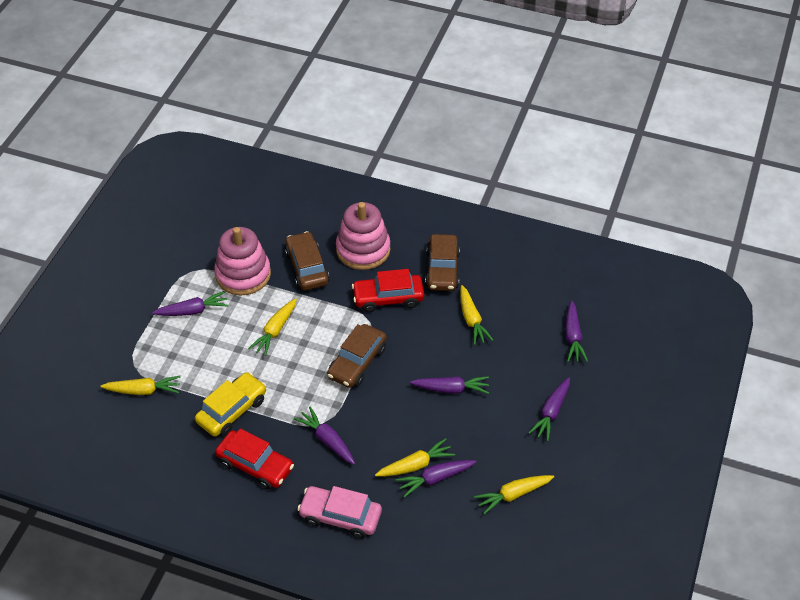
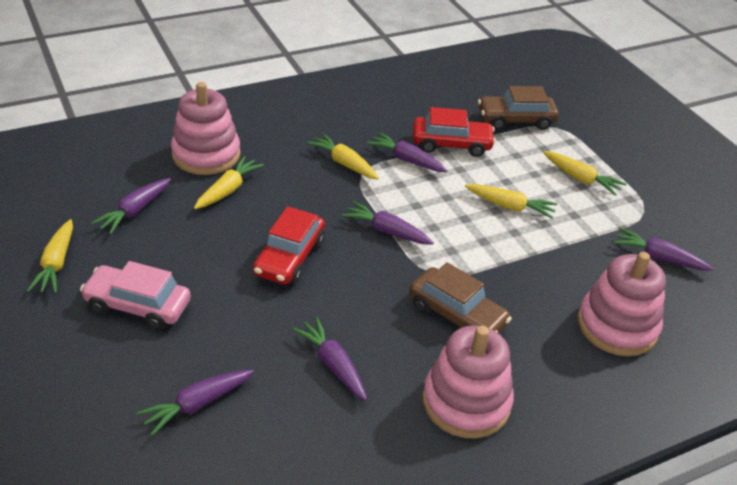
brown car: [285,231,330,290] [327,324,387,388] [425,234,460,291] = 3 -> [409,262,512,333] [478,86,559,130] = 2
pink stacking toy: [215,227,271,295] [336,202,391,270] = 2 -> [171,82,241,175] [423,325,514,438] [578,252,666,356] = 3
yellow car: [195,372,266,437] = 1 -> none = 0

